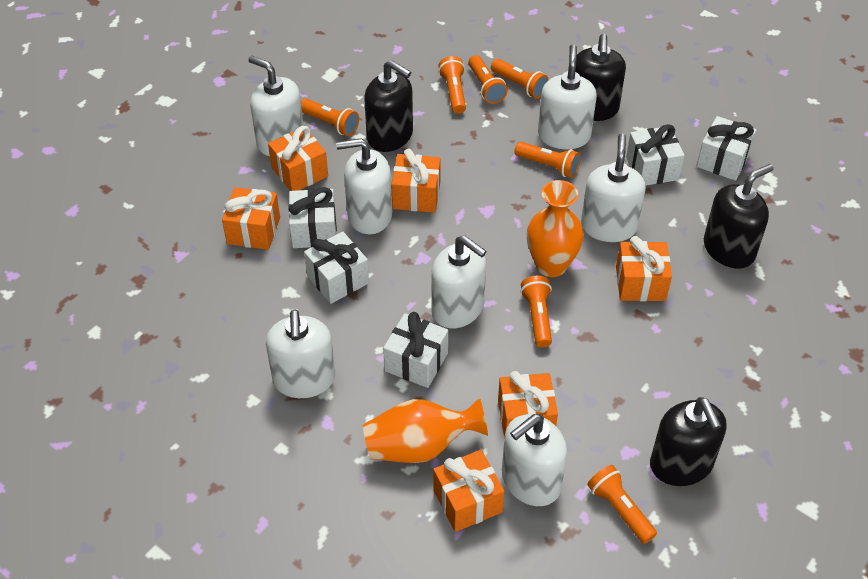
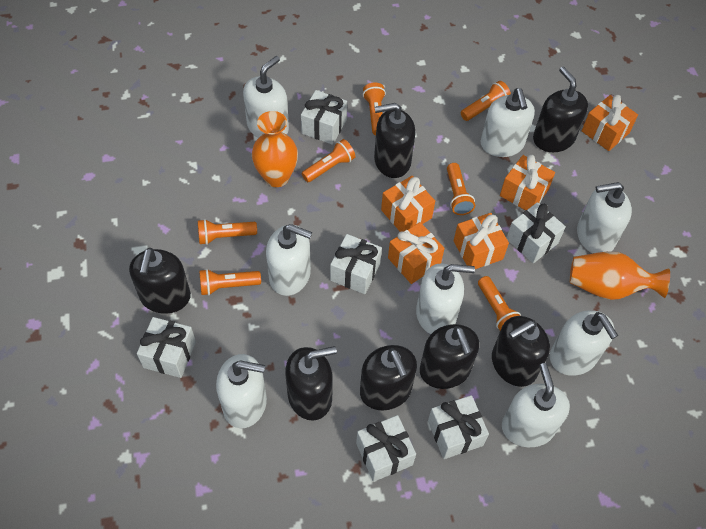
black soap dispenser: [364,60,413,152] [575,34,626,121] [650,397,727,486] [704,164,773,269] = 4 -> [129,248,191,314] [285,346,337,420] [360,345,417,411] [374,103,415,178] [420,324,479,389] [492,316,550,387] [533,67,588,152] = 7
orange gift: [222,187,280,250] [268,126,328,191] [391,149,441,213] [433,450,504,532] [498,371,558,438] [616,236,672,301] = 6 -> [381,176,435,232] [388,222,445,284] [454,213,509,269] [500,155,555,210] [582,95,638,151] = 5
white gift: [288,187,337,248] [304,232,369,304] [383,312,448,388] [626,124,685,186] [697,116,756,181] = 5 -> [137,317,196,378] [301,90,347,145] [330,234,382,294] [356,415,416,482] [428,395,489,459] [506,202,566,263] = 6
white soap dispenser: [248,56,304,156] [266,309,335,398] [336,138,392,234] [431,235,487,328] [502,414,567,506] [538,44,597,149] [581,134,646,242] = 7 -> [216,354,267,428] [243,56,289,138] [266,224,312,296] [416,263,475,334] [481,88,535,157] [502,363,570,447] [550,310,618,376] [577,182,632,253] = 8

